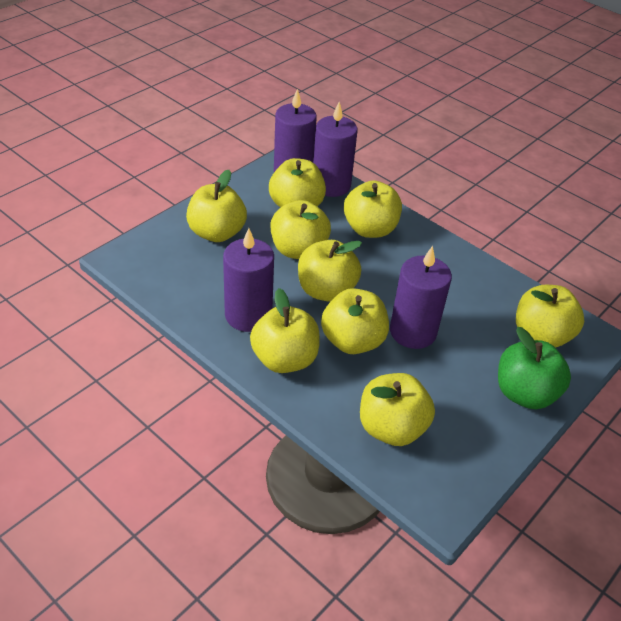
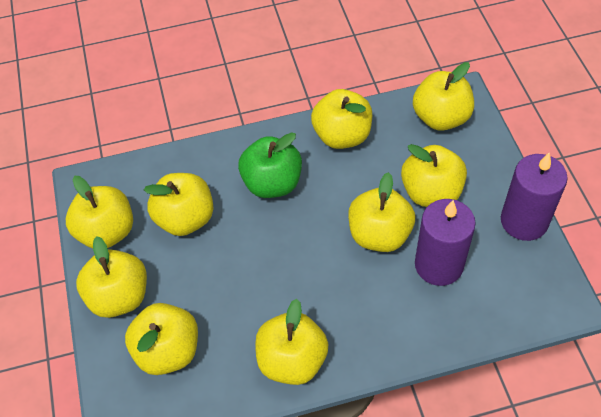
purple candle: [223,228,274,332] [274,89,317,172] [313,102,358,197] [390,246,452,349] = 4 -> [415,199,476,286] [501,153,568,241] = 2

